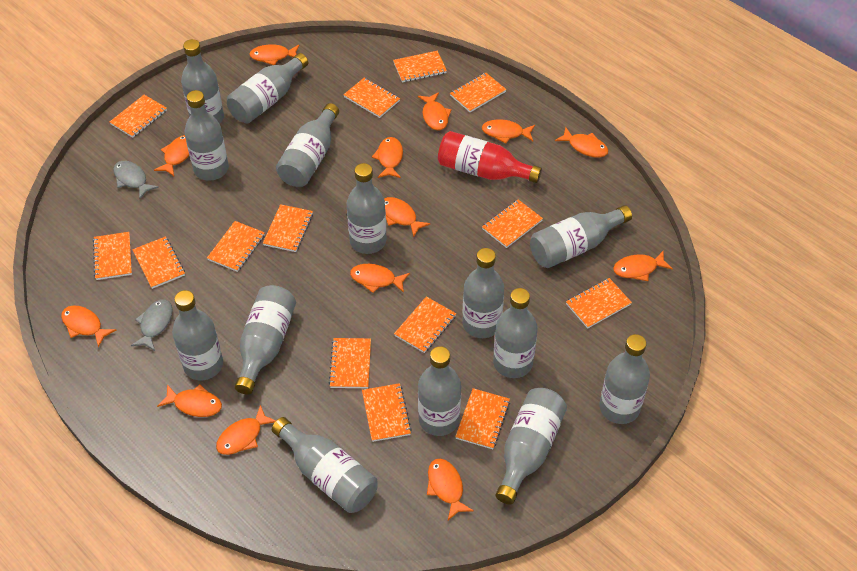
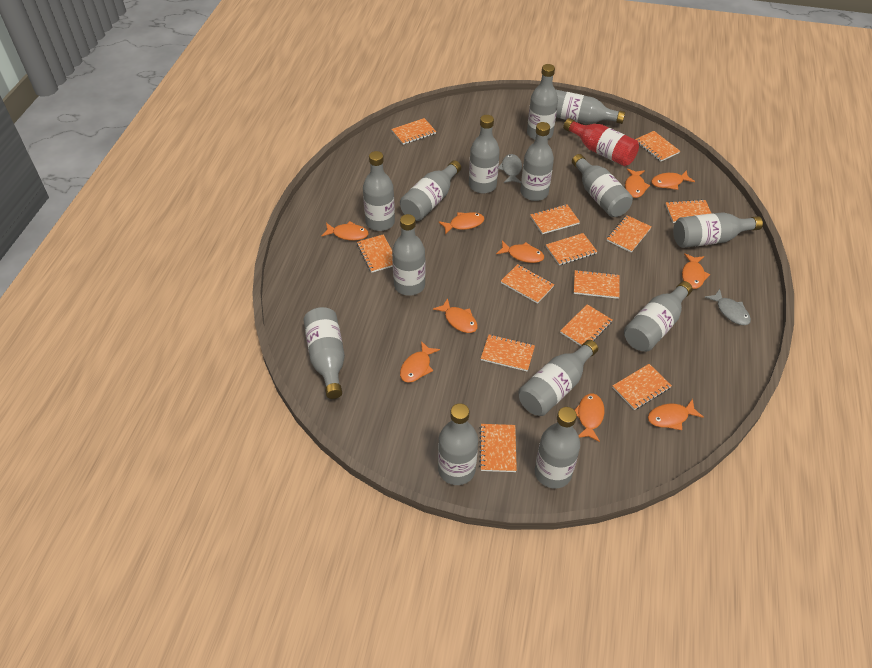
orange fish: [61,305,116,348] [154,135,189,176] [157,384,222,417] [216,405,276,455] [249,44,299,65] [350,264,410,293] [372,137,403,178] [384,197,430,237] [418,92,452,130] [427,459,474,520] [482,119,535,144] [555,127,608,158] [613,251,673,281] = 13 -> [321,221,369,241] [400,341,440,383] [433,298,478,333] [438,212,484,235] [496,241,544,263] [575,394,604,442] [625,168,650,198] [648,399,703,430] [651,170,695,190] [682,253,710,289] = 10
orange notebook: [93,232,132,280] [110,95,167,138] [132,236,185,289] [207,221,265,272] [263,204,313,252] [329,338,371,388] [343,78,400,118] [362,383,412,442] [393,51,447,83] [394,297,456,353] [450,73,506,112] [455,388,510,449] [482,200,543,248] [566,278,632,328] = 14 -> [357,234,393,273] [391,118,436,145] [479,424,517,472] [481,334,535,371] [501,264,555,304] [530,204,580,234] [546,233,598,265] [560,304,612,346] [574,270,620,299] [607,215,652,252] [612,364,672,410] [635,131,680,161] [665,199,711,223] = 13

